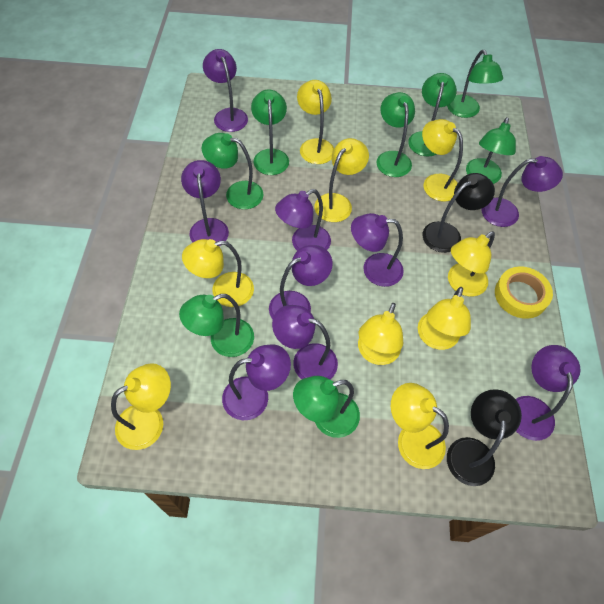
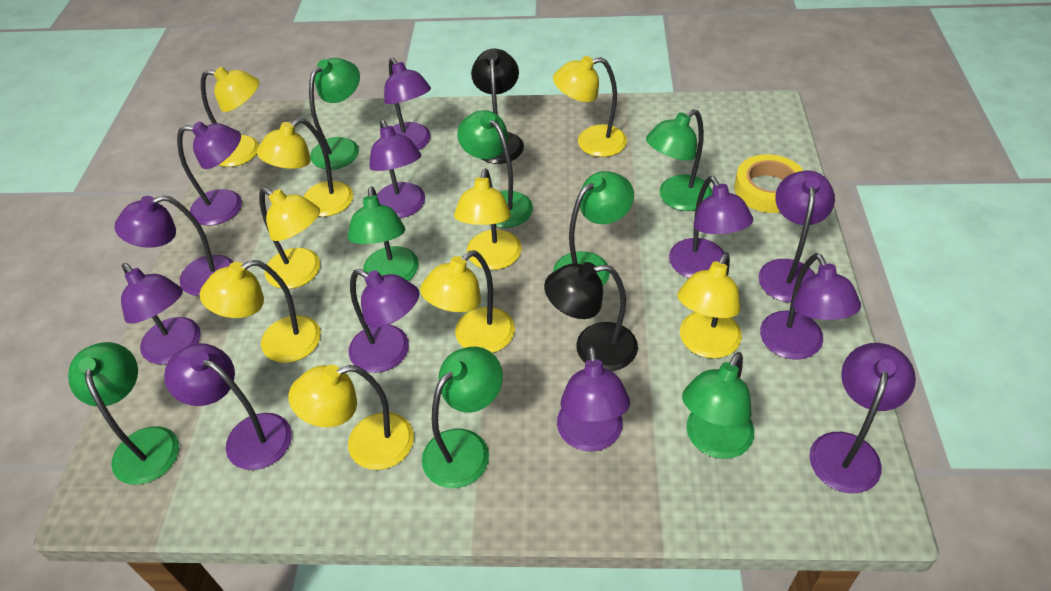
purple lamp: [181,160,229,247] [203,49,248,132] [222,344,291,420] [269,245,333,319] [272,305,338,379] [275,189,331,251] [351,213,404,287] [481,156,563,227] [516,345,580,441] = 9 -> [114,195,233,296] [121,263,201,365] [164,343,292,470] [177,121,242,226] [349,269,419,373] [369,120,425,218] [384,58,431,150] [557,346,630,451] [669,176,753,278] [758,171,835,303] [760,253,861,360] [809,343,916,493] = 12

